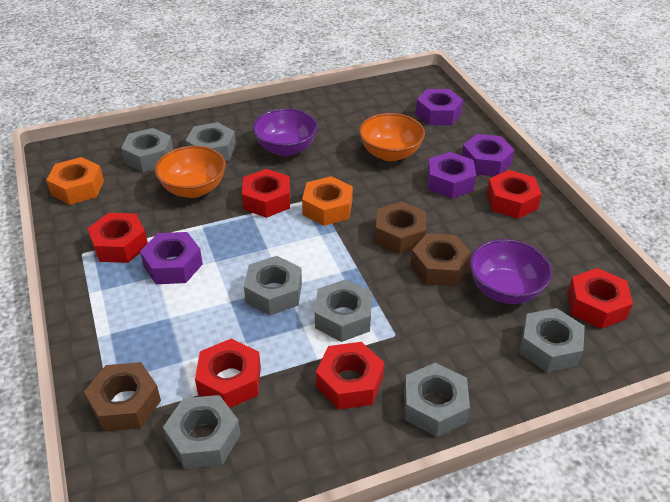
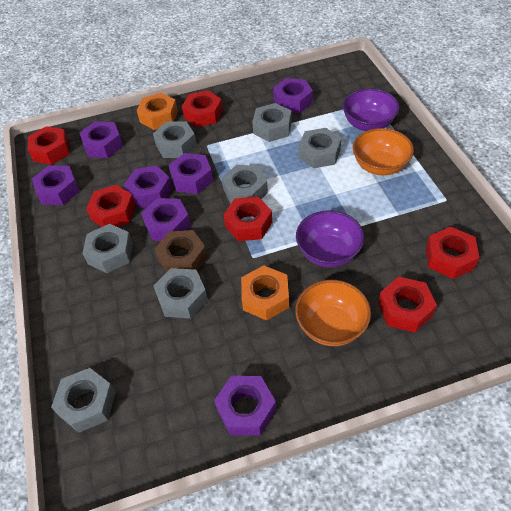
brown nut: [84,362,161,432] [375,201,426,254] [411,233,472,286] = 3 -> [155,230,207,273] = 1
purple nut: [140,232,203,284] [416,89,463,125] [427,152,476,199] [462,134,514,176] = 4 -> [32,165,80,205] [80,121,123,158] [124,166,172,208] [141,198,191,241] [168,153,213,194] [214,376,276,436] [273,78,313,113] = 7

